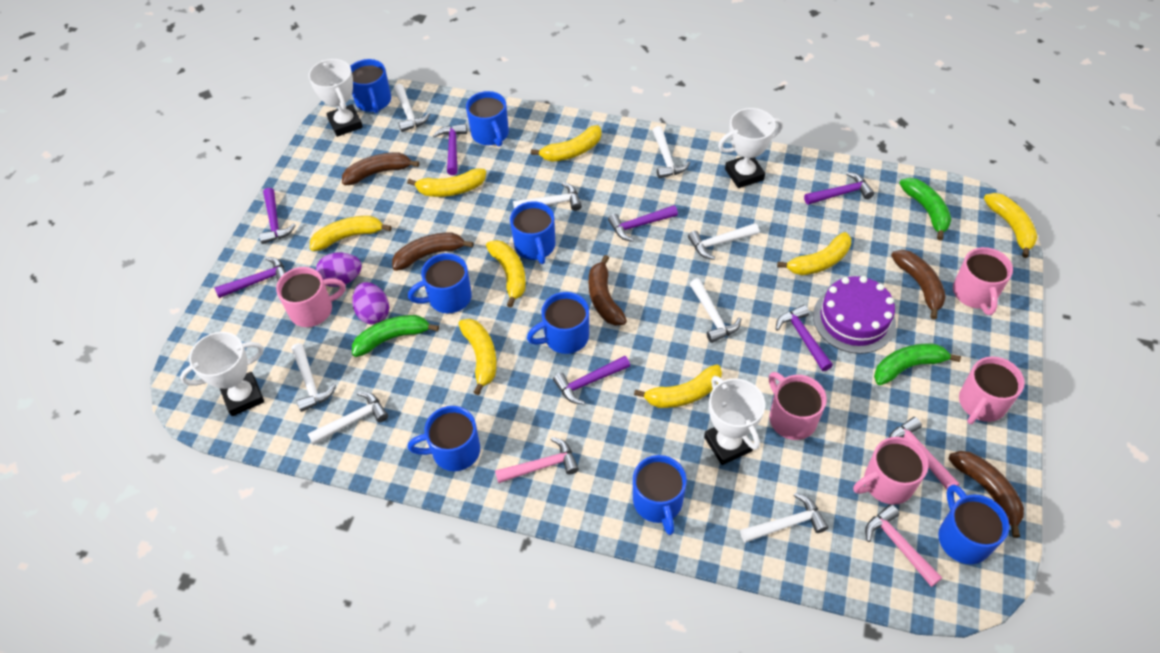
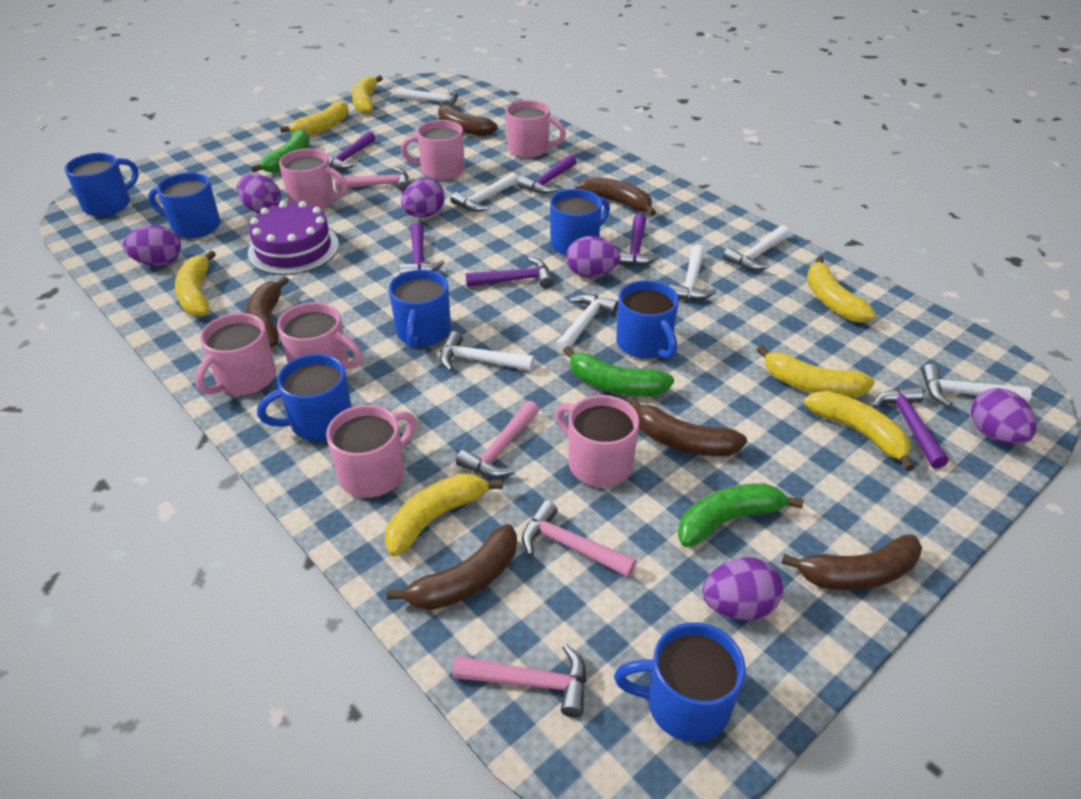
blue mug: [350,59,391,113] [408,253,472,313] [408,406,480,471] [466,91,509,147] [510,201,555,264] [527,292,589,354] [633,455,687,535] [938,485,1009,564] = 8 -> [64,153,139,217] [148,172,220,238] [257,354,352,441] [389,269,451,349] [550,189,610,255] [614,622,746,742] [616,280,679,359] = 7
brown banana: [342,153,419,185] [392,232,473,271] [589,255,627,326] [891,250,946,320] [949,451,1024,538] = 5 -> [245,276,289,347] [387,524,517,610] [438,103,498,136] [575,177,656,216] [628,396,747,456] [782,535,922,590] = 6
pink hammer: [495,437,579,483] [865,504,942,587] [889,417,960,490] = 3 -> [335,167,409,192] [452,644,586,718] [456,401,539,478] [522,500,637,578] = 4
pink mug: [276,267,346,327] [769,372,827,440] [853,437,929,505] [953,247,1013,315] [959,356,1025,424] = 5 -> [195,313,276,395] [277,302,363,369] [279,148,348,210] [326,405,416,498] [401,120,465,180] [506,100,566,158] [556,395,639,487] = 7
purple egg: [316,252,362,287] [352,282,389,325] = 2 -> [123,225,181,266] [237,174,281,213] [401,178,445,218] [566,236,621,277] [702,557,783,620] [971,388,1037,445] = 6
purple hammer: [215,257,286,298] [259,188,296,244] [433,124,467,175] [553,356,630,405] [608,205,678,242] [776,305,833,371] [804,172,874,205] = 7 -> [328,131,375,170] [399,223,445,274] [466,257,553,288] [518,154,577,194] [618,214,660,266] [872,386,949,469] = 6
white hammer: [291,343,336,412] [308,392,388,445] [394,84,430,132] [513,182,582,211] [653,126,690,179] [688,223,759,260] [690,278,741,343] [740,493,828,543] = 8 -> [396,88,458,107] [440,331,534,371] [451,172,519,212] [554,294,618,354] [669,245,717,300] [723,225,790,270] [921,364,1032,407] = 7
white trophy: [180,332,264,416] [308,59,363,137] [704,376,765,465] [718,108,783,188] = 4 -> none = 0
yellow banana: [310,216,392,251] [407,168,486,197] [458,319,497,395] [486,240,526,308] [531,125,601,162] [634,364,722,408] [777,232,851,275] [984,193,1037,258] = 8 -> [175,250,216,317] [280,100,349,136] [352,75,383,114] [385,473,503,556] [757,345,875,397] [804,391,915,471] [807,256,876,323] = 7

